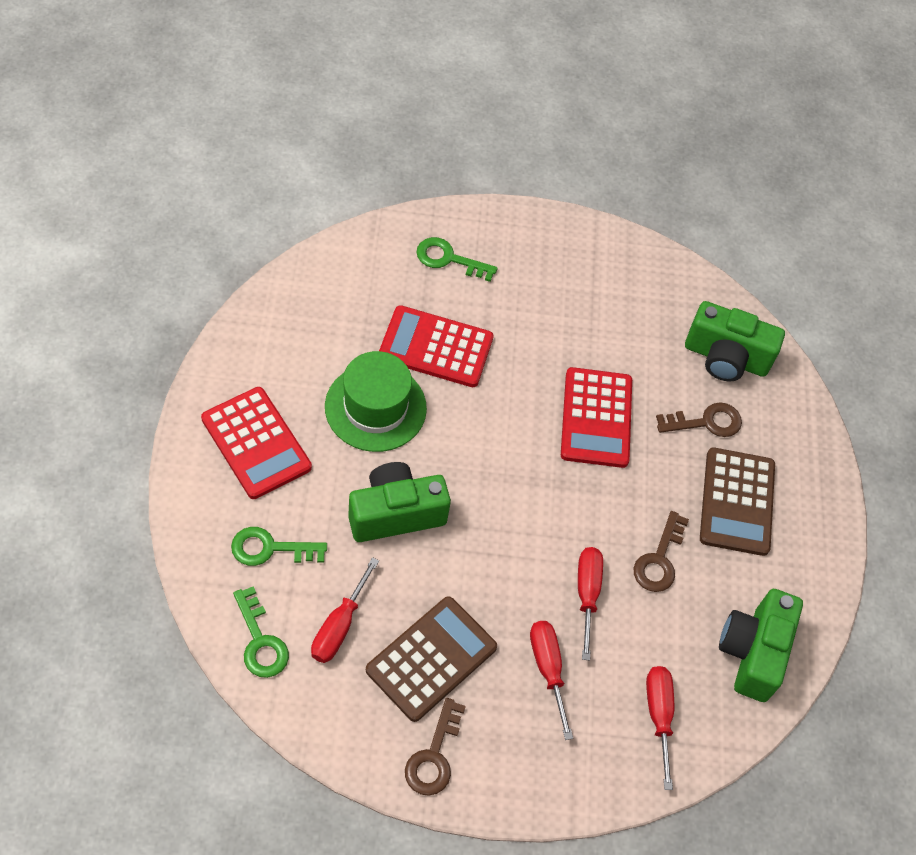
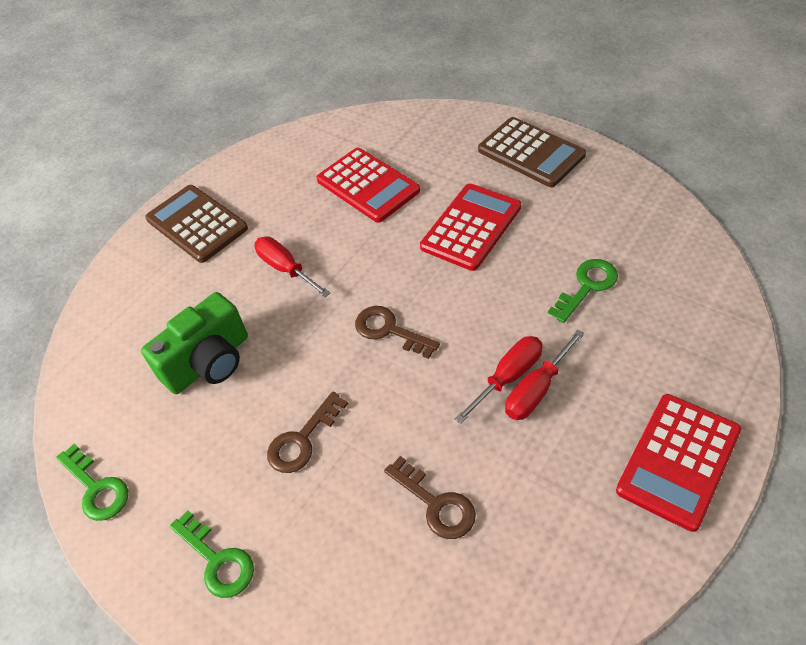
green camera: [348,462,451,542] [685,301,785,381] [719,589,803,702] = 3 -> [141,292,248,394] = 1
green hat: [325,351,427,452] = 1 -> none = 0
red screwdriver: [311,557,379,663] [530,621,573,740] [578,547,603,661] [646,666,674,790] = 4 -> [254,236,330,297] [454,336,543,424] [505,330,584,420] = 3

